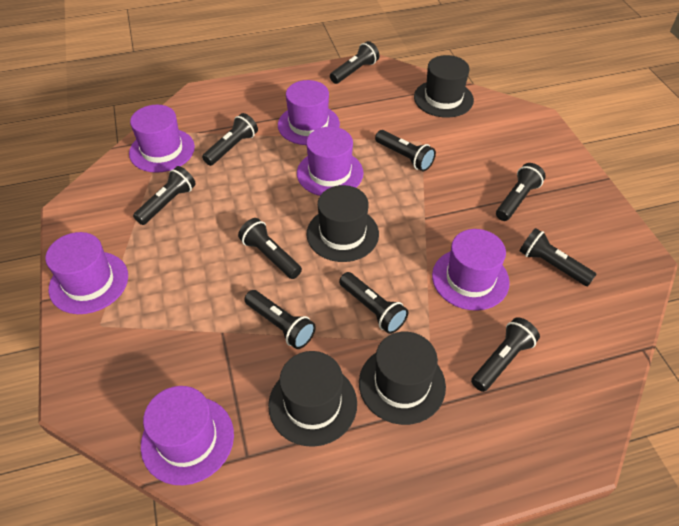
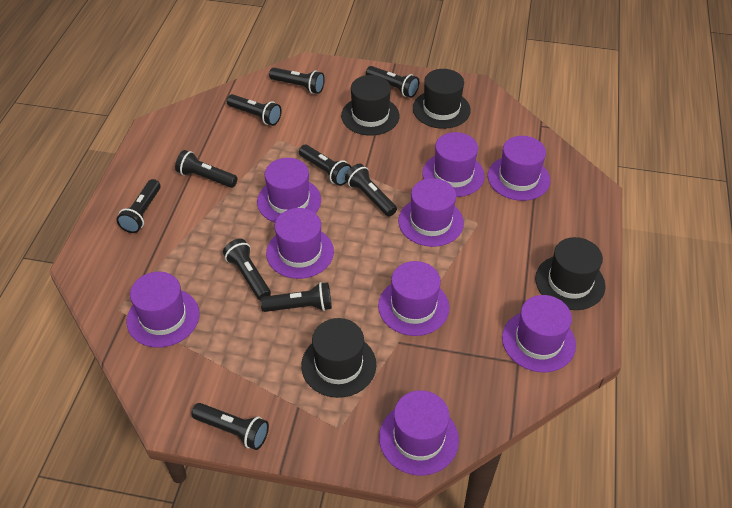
purple hat: [45,232,128,314] [129,105,195,173] [141,386,234,485] [278,80,340,145] [297,127,364,196] [432,229,510,311] = 6 -> [127,272,200,348] [257,158,321,223] [266,208,334,279] [378,261,449,336] [379,390,459,476] [398,178,464,247] [422,132,485,197] [488,136,550,201] [502,295,576,372] = 9

